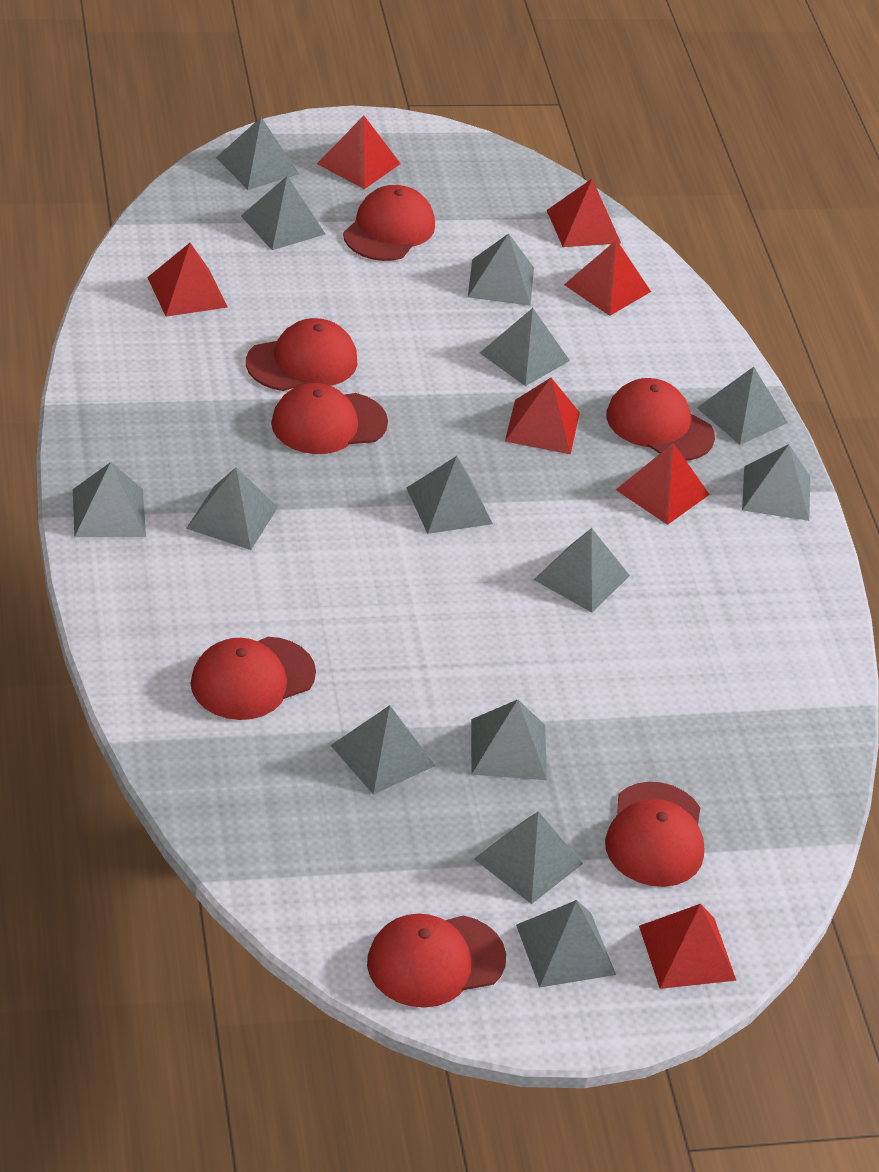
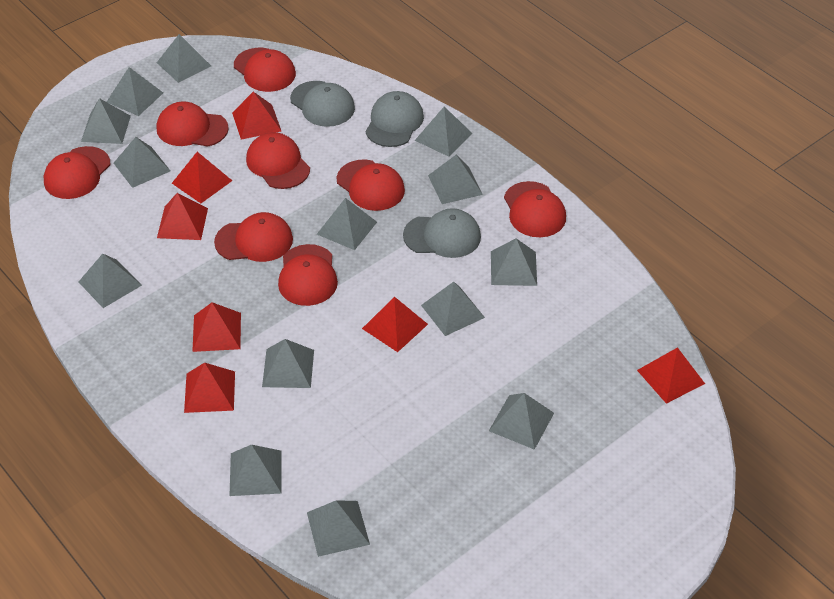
grey cap: none = 0 -> [290,81,355,127] [365,91,424,147] [403,208,481,258] = 3
red cap: [191,637,316,720] [246,318,358,391] [271,383,388,454] [343,185,435,261] [367,914,506,1008] [605,782,704,887] [606,378,715,461] = 7 -> [44,146,110,199] [157,101,229,147] [214,212,293,262] [234,48,296,92] [246,132,310,189] [278,244,338,306] [337,159,405,211] [504,181,566,237] = 8

